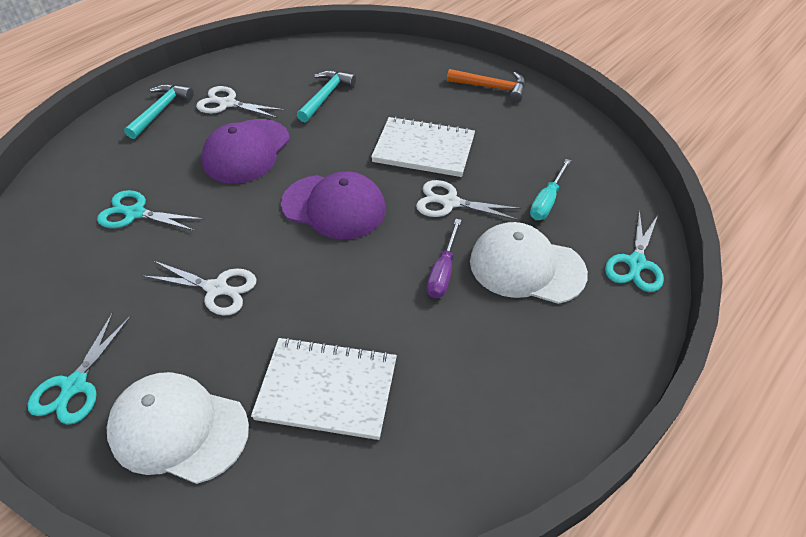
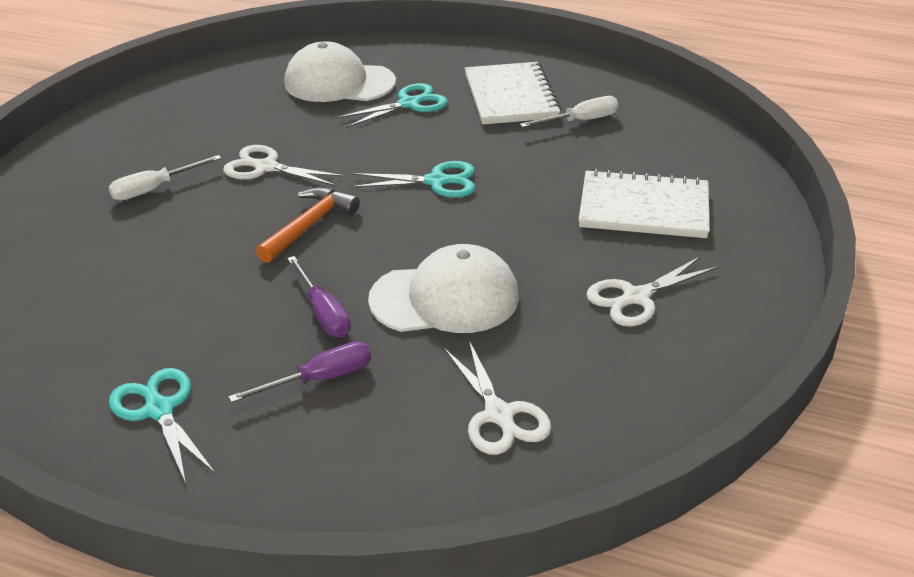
purple cap: [202,119,290,184] [281,171,386,239] = 2 -> none = 0
purple screwdriver: [427,219,461,298] = 1 -> [228,342,371,403] [287,256,351,337] = 2
turquoise hammer: [124,84,194,139] [297,70,356,122] = 2 -> none = 0
turquoise screwdriver: [530,159,571,220] = 1 -> none = 0
white screwdriver: none = 0 -> [109,155,222,200] [520,96,618,128] = 2

